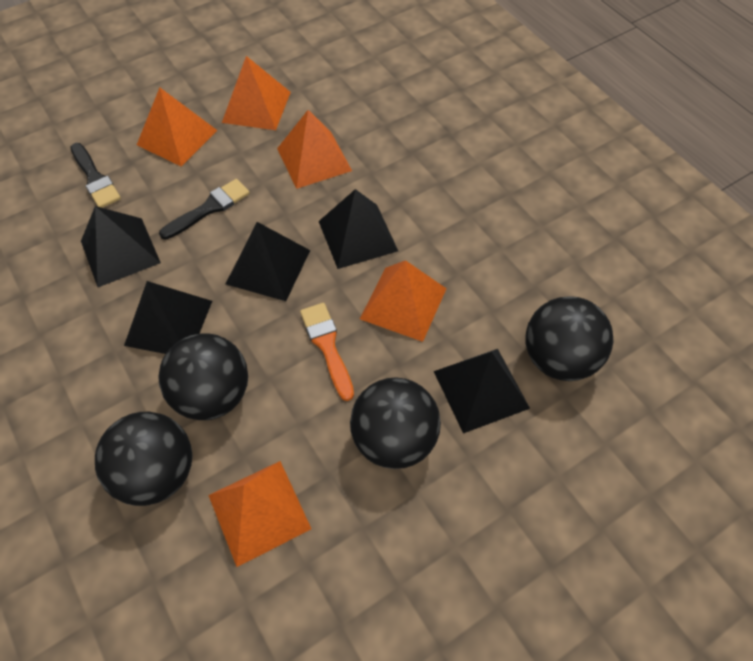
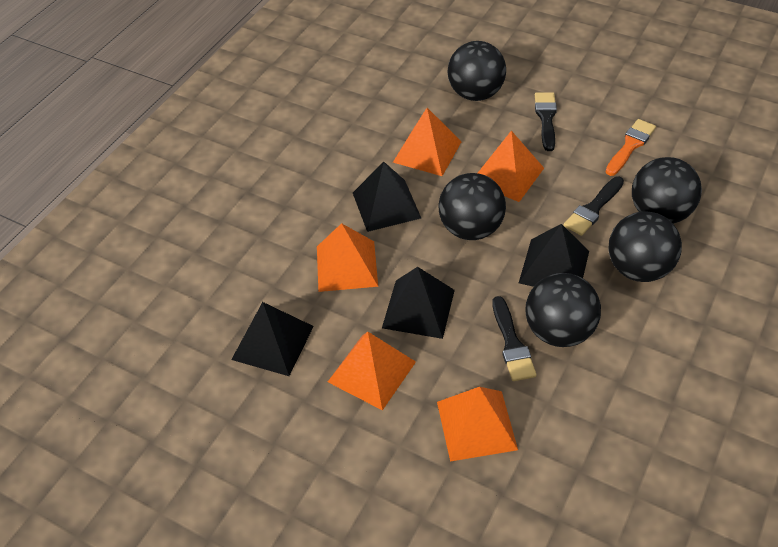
black ball: [95,412,193,506] [158,333,248,420] [350,378,441,469] [525,296,614,381] = 4 -> [438,173,506,240] [447,41,506,101] [525,273,601,347] [608,211,682,282] [632,157,702,224] = 5
black brush: [71,143,121,208] [159,179,250,240] = 2 -> [492,296,537,381] [535,92,557,151] [564,177,624,236] = 3
black pyramid: [81,206,161,287] [124,281,212,354] [226,222,310,301] [318,189,398,269] [434,349,530,433] = 5 -> [231,302,314,376] [353,162,421,232] [382,267,455,339] [519,224,589,287] = 4

